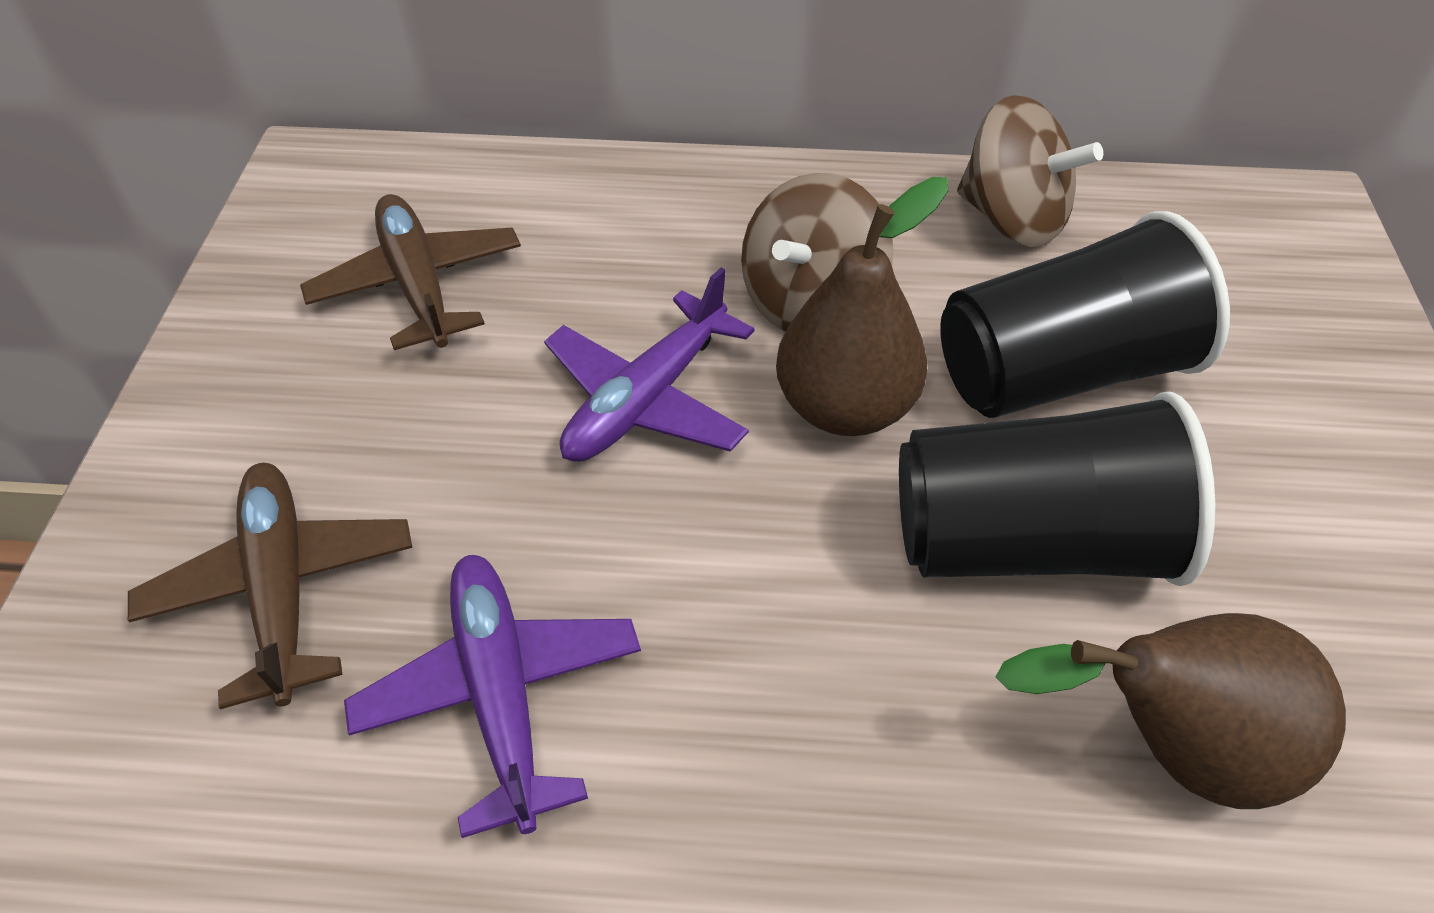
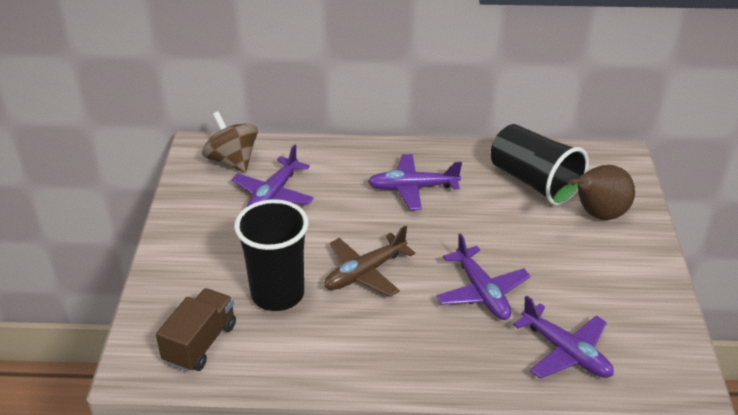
brown pear: [776,177,948,436] [996,613,1346,809] = 2 -> [553,165,635,220] = 1
brown plane: [128,463,413,709] [300,194,521,350] = 2 -> [324,225,415,297] = 1
brown spinning top: [741,173,894,332] [957,95,1103,247] = 2 -> [202,111,258,172] = 1
brown truck: none = 0 -> [156,288,236,372] = 1
purple plane: [344,555,641,838] [544,268,755,462] = 2 -> [231,144,314,207] [368,154,462,210] [436,233,530,320] [513,295,614,378] = 4

